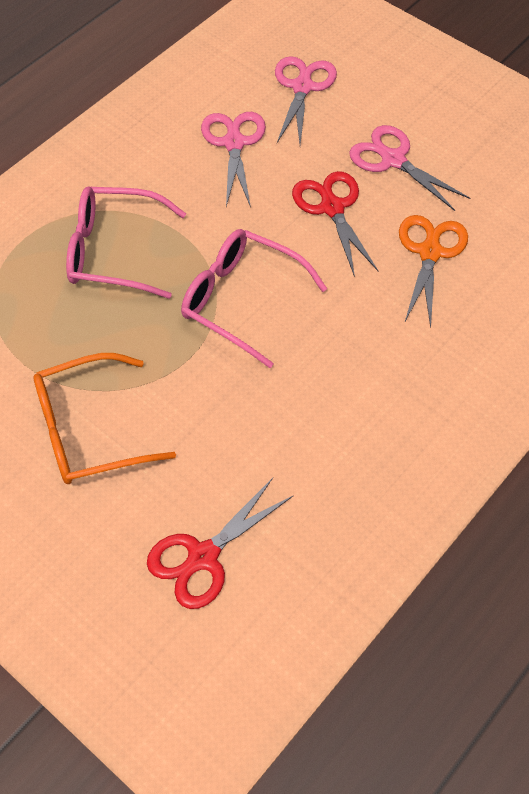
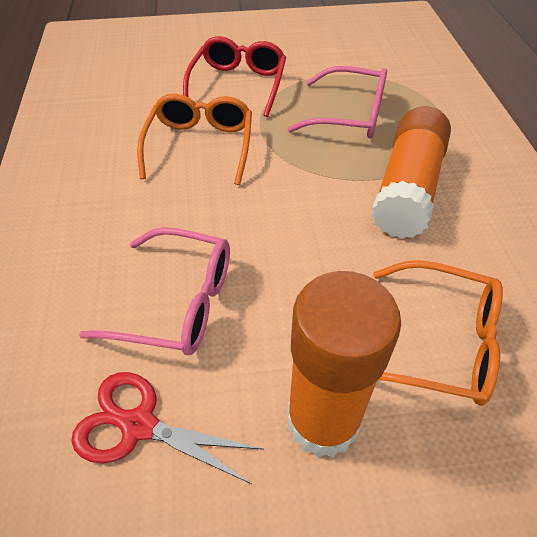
orange glasses: [34,353,176,484] = 1 -> [137,94,252,185] [374,260,503,406] = 2
orange glue stick: none = 0 -> [287,271,401,457] [371,106,451,238] = 2
orange scissors: [399,215,468,329] = 1 -> none = 0
pink scissors: [201,112,266,207] [275,56,337,144] [349,125,470,211] = 3 -> none = 0
red glasses: none = 0 -> [183,36,286,117] = 1
red scissors: [147,478,293,609] [292,171,378,277] = 2 -> [71,372,264,484] = 1

